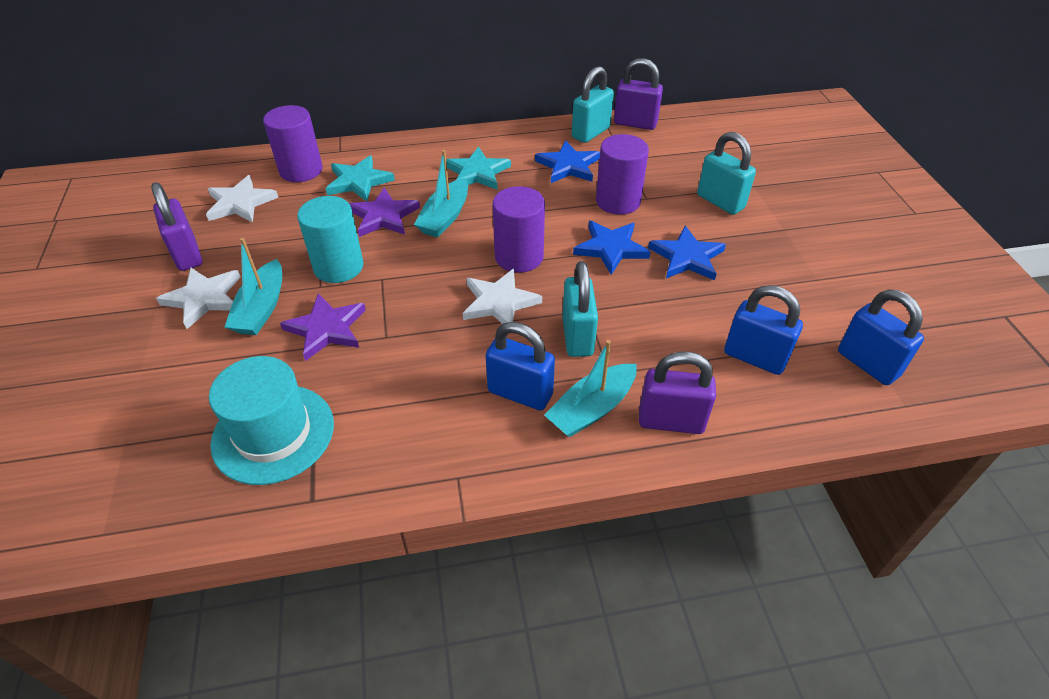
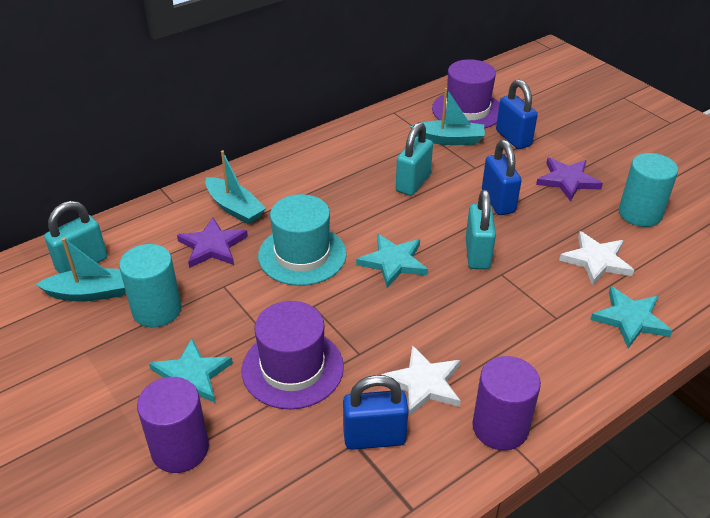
blue star: [535,140,600,183] [573,221,650,275] [648,226,726,280] = 3 -> none = 0
purple cylinder: [263,105,323,182] [493,186,545,273] [596,134,649,215] = 3 -> [137,377,209,473] [472,356,541,450] = 2
purple hat: none = 0 -> [242,301,344,409] [432,59,500,128] = 2
purple padlock: [151,182,202,271] [614,58,663,130] [639,351,716,434] = 3 -> none = 0
turquoise cylinder: [297,196,363,283] = 1 -> [119,244,182,327] [619,153,678,227] = 2
turquoise star: [325,155,395,201] [446,147,511,189] = 2 -> [149,339,233,403] [356,234,428,288] [590,286,673,348] = 3
white star: [156,268,241,329] [206,175,278,223] [463,269,542,324] = 3 -> [381,345,461,416] [559,231,634,286] = 2

